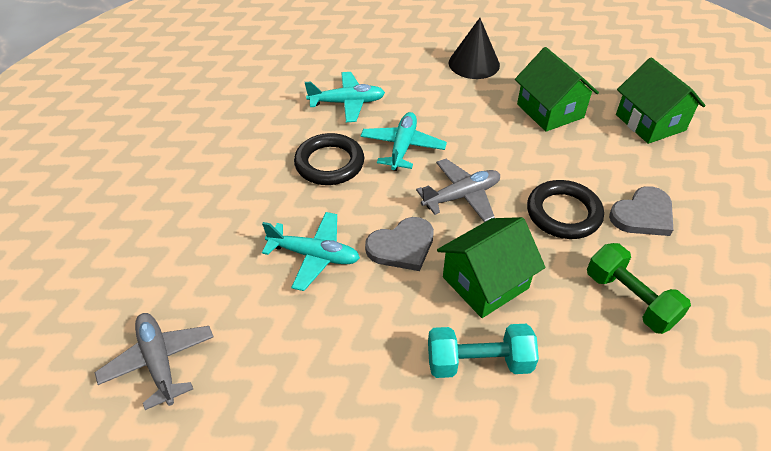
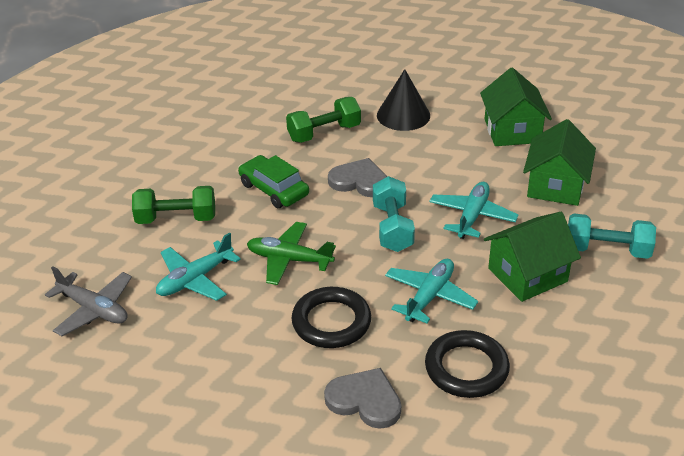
green car: none = 0 -> [238,155,309,208] = 1
green dumbbell: [587,243,691,334] = 1 -> [132,186,215,224] [286,97,361,143] = 2
green plane: none = 0 -> [247,222,336,285] = 1
grey plane: [95,313,214,410] [416,159,500,222] = 2 -> [45,266,132,336] = 1
turquoise dumbbell: [428,324,539,378] = 1 -> [373,176,415,252] [568,213,656,259] = 2

